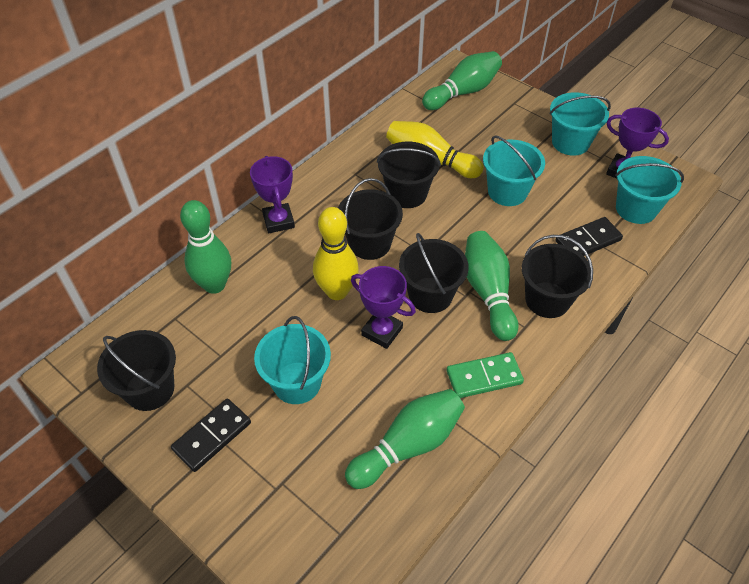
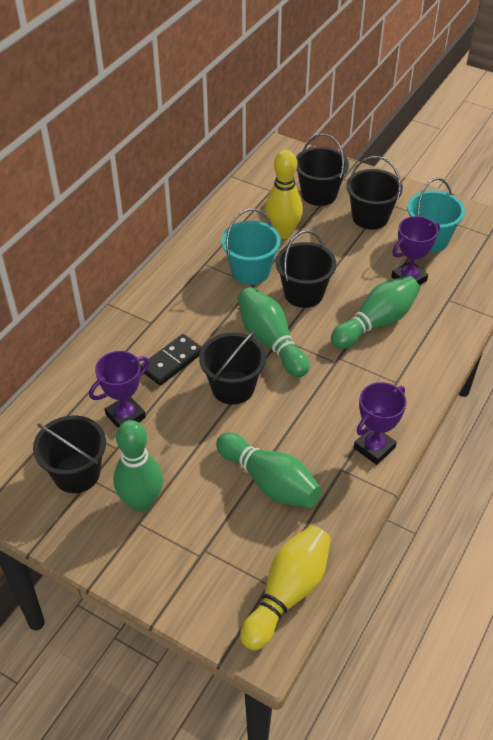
black domino: [171,398,251,472] [556,217,623,256] = 2 -> [140,334,202,385] = 1
green domino: [447,352,524,398] = 1 -> none = 0
turquoise bucket: [254,316,331,404] [483,136,545,206] [550,92,611,156] [615,156,684,224] = 4 -> [221,208,281,285] [407,178,465,252] = 2

